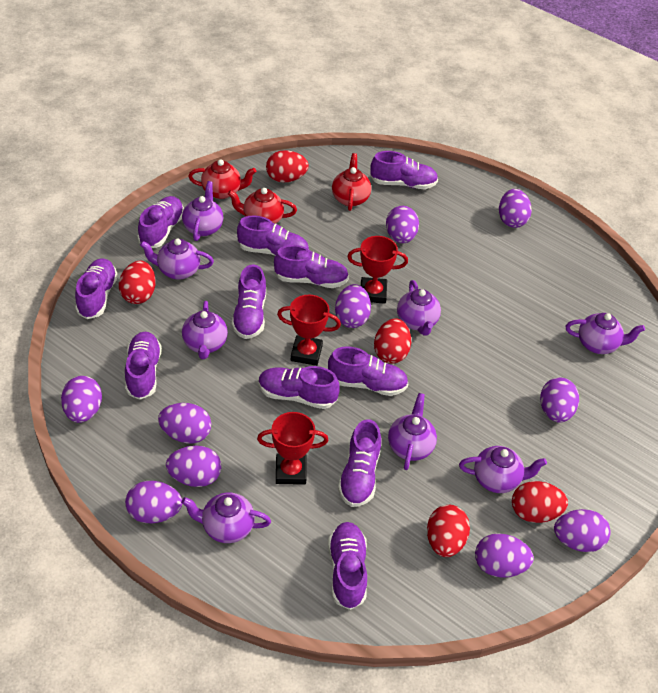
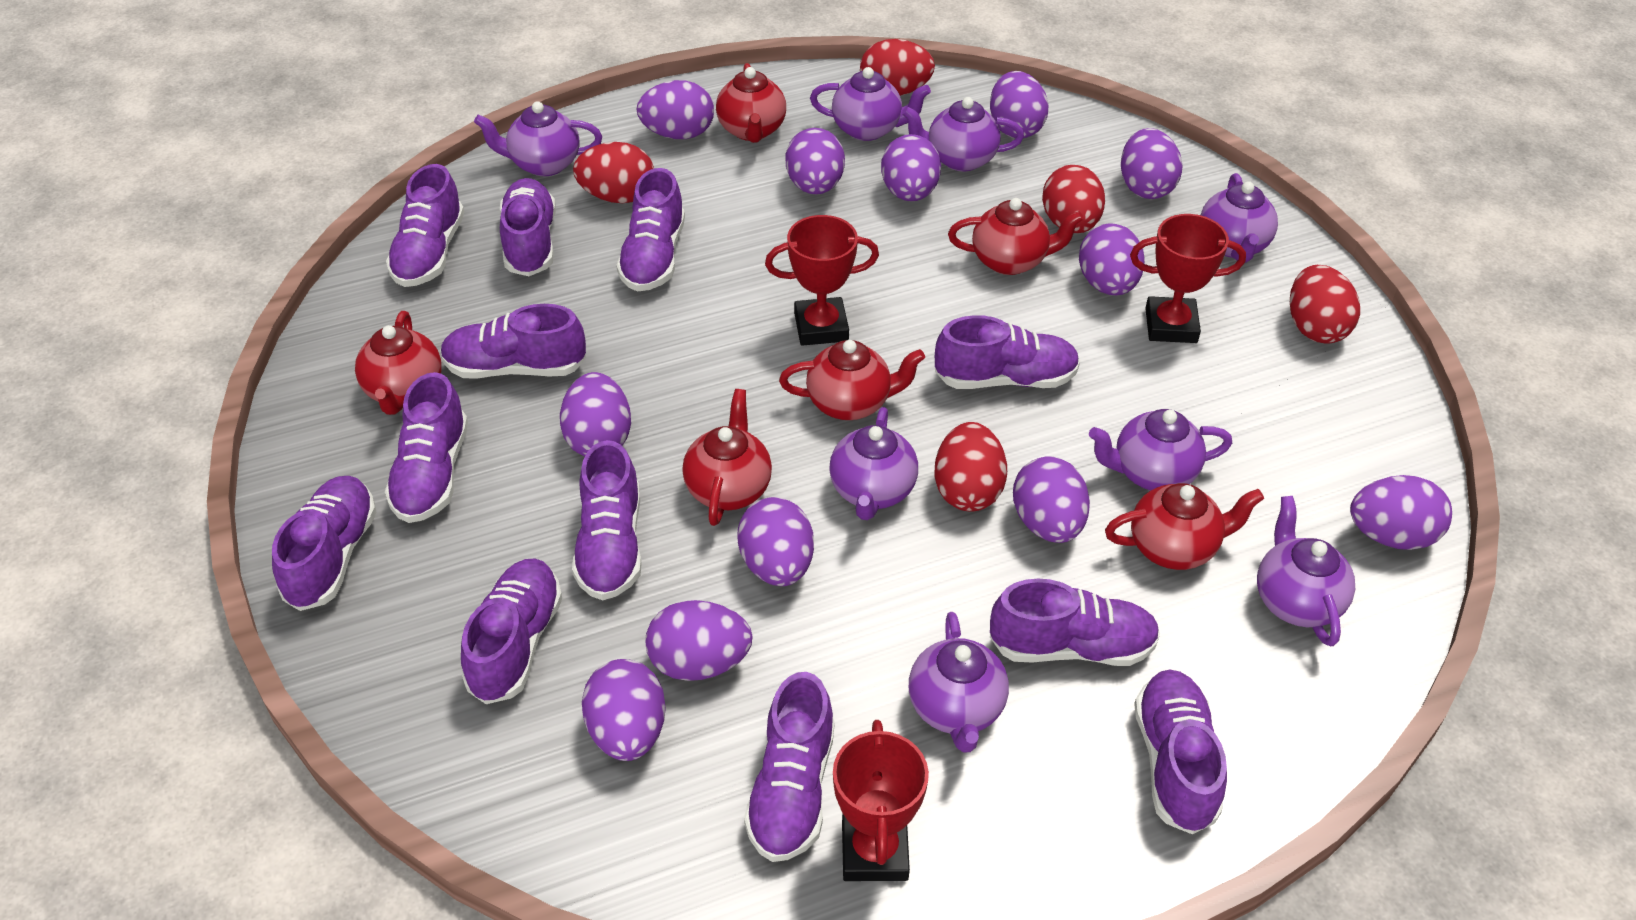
purple egg: [61,376,102,423] [125,481,182,523] [158,403,211,444] [166,445,221,487] [335,284,371,328] [386,206,419,243] [475,533,534,578] [499,189,532,228] [540,377,579,423] [554,509,611,552] = 10 -> [560,372,631,456] [582,659,666,761] [636,80,714,139] [646,600,753,681] [737,497,814,586] [786,128,845,195] [881,134,941,201] [990,71,1048,138] [1013,456,1090,543] [1079,223,1145,296] [1121,128,1182,199] [1350,475,1452,550] = 12
purple shoe: [75,258,118,319] [125,332,162,400] [138,196,184,248] [232,264,266,339] [237,216,309,256] [259,366,340,409] [274,245,349,288] [328,346,408,396] [328,522,367,610] [338,419,381,507] [370,151,438,189] = 11 -> [272,476,377,611] [385,372,468,523] [386,164,464,287] [440,304,586,379] [461,558,562,704] [500,178,556,276] [572,440,642,600] [616,168,685,292] [744,672,835,862] [935,315,1080,389] [990,579,1160,666] [1134,669,1227,834] = 12
red teapot: [188,159,256,199] [228,188,297,223] [332,153,371,211] = 3 -> [355,311,442,415] [682,389,772,526] [716,63,786,143] [779,340,925,420] [948,198,1084,275] [1105,483,1264,570] = 6

